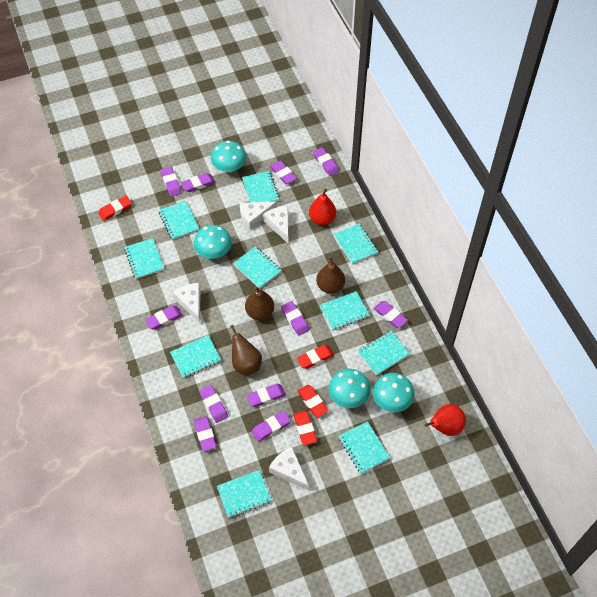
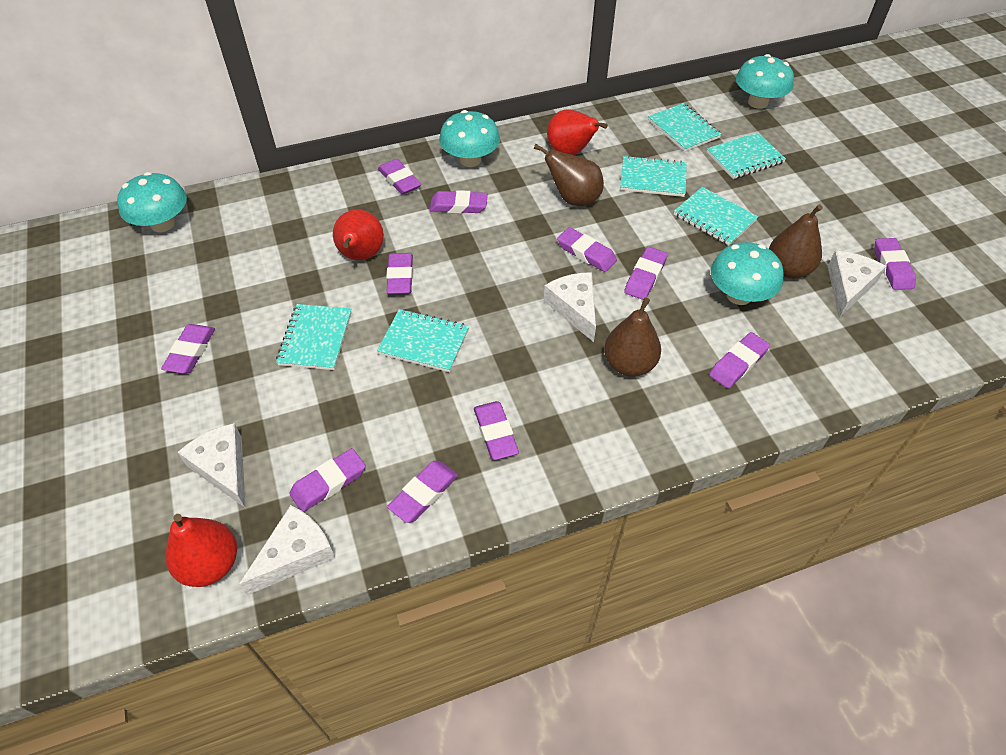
red eraser: [98,196,132,221] [293,410,317,445] [297,345,334,369] [298,385,328,417] = 4 -> none = 0
red pear: [309,188,336,225] [424,404,466,436] = 2 -> [165,514,237,587] [333,209,384,260] [547,109,608,155] = 3
turquoise notebook: [124,238,165,279] [159,201,199,240] [170,335,221,378] [217,470,272,518] [233,246,282,288] [242,171,280,202] [320,291,370,331] [334,223,378,264] [339,421,390,474] [358,331,410,376] = 10 -> [276,304,352,370] [377,309,469,372] [620,156,687,197] [648,103,721,152] [674,187,758,246] [707,132,786,179] = 6

